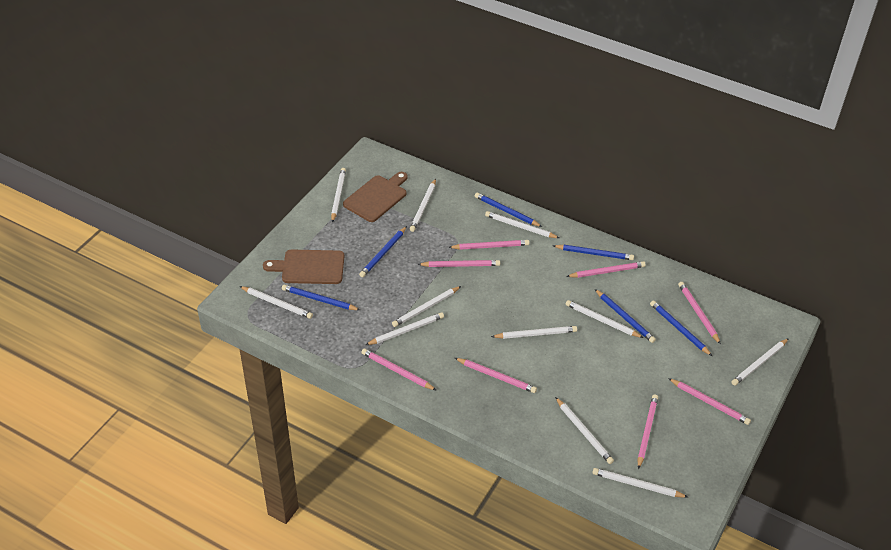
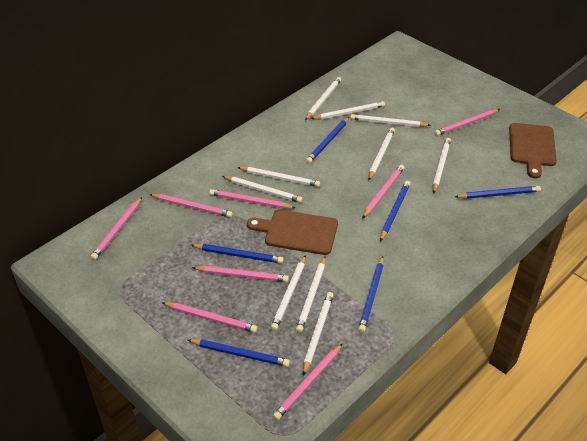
white pencil: [239,286,313,319] [331,168,346,223] [366,312,444,345] [392,286,461,327] [410,179,436,232] [485,211,559,238] [491,326,577,339] [555,397,614,464] [566,300,644,338] [592,468,688,498] [732,338,789,386] = 11 -> [222,176,303,203] [237,167,320,187] [271,255,306,331] [296,256,326,333] [303,292,334,375] [305,77,341,120] [311,101,385,119] [350,114,431,127] [368,128,395,181] [433,138,451,194] = 10

